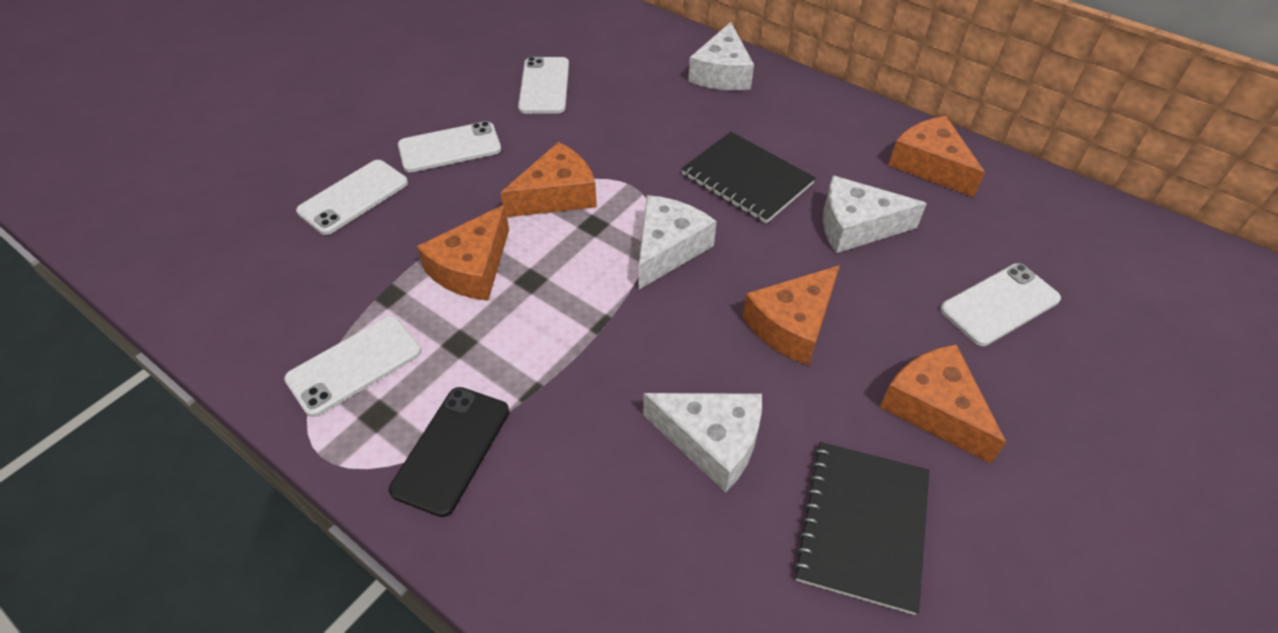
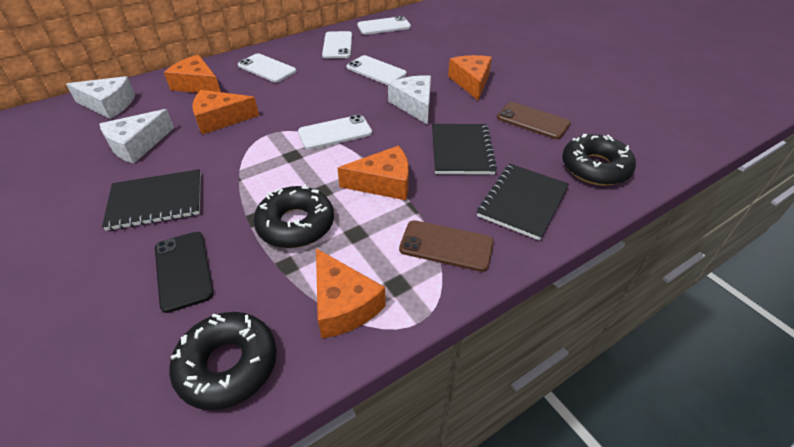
black donut: none = 0 -> [169,312,277,410] [254,184,334,248] [562,134,636,186] = 3
black notebook: [681,132,816,224] [793,442,929,615] = 2 -> [102,169,201,231] [432,124,497,175] [477,164,569,241] = 3
brown phone: none = 0 -> [399,220,494,272] [497,102,571,139] = 2
white cheese: [638,195,717,290] [643,393,762,493] [688,22,754,90] [823,176,927,253] = 4 -> [66,76,135,119] [100,109,174,163] [388,75,431,125] = 3

